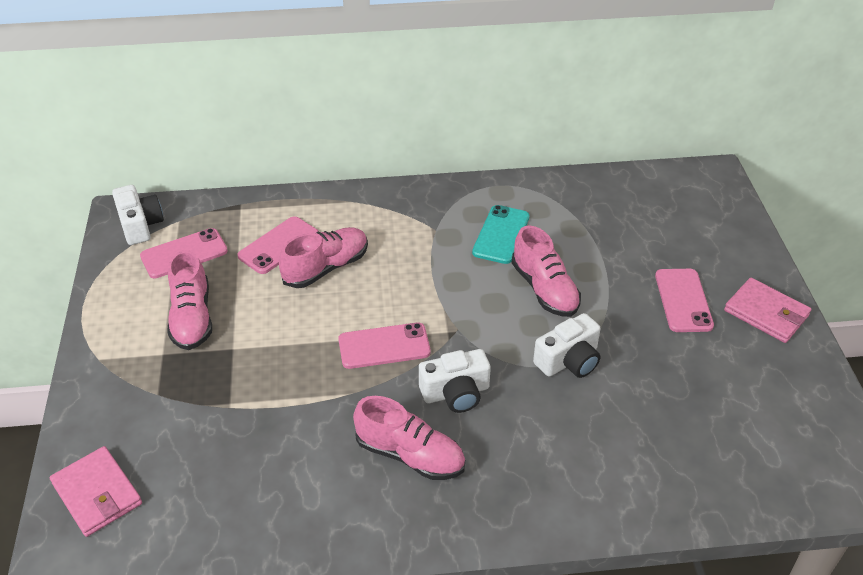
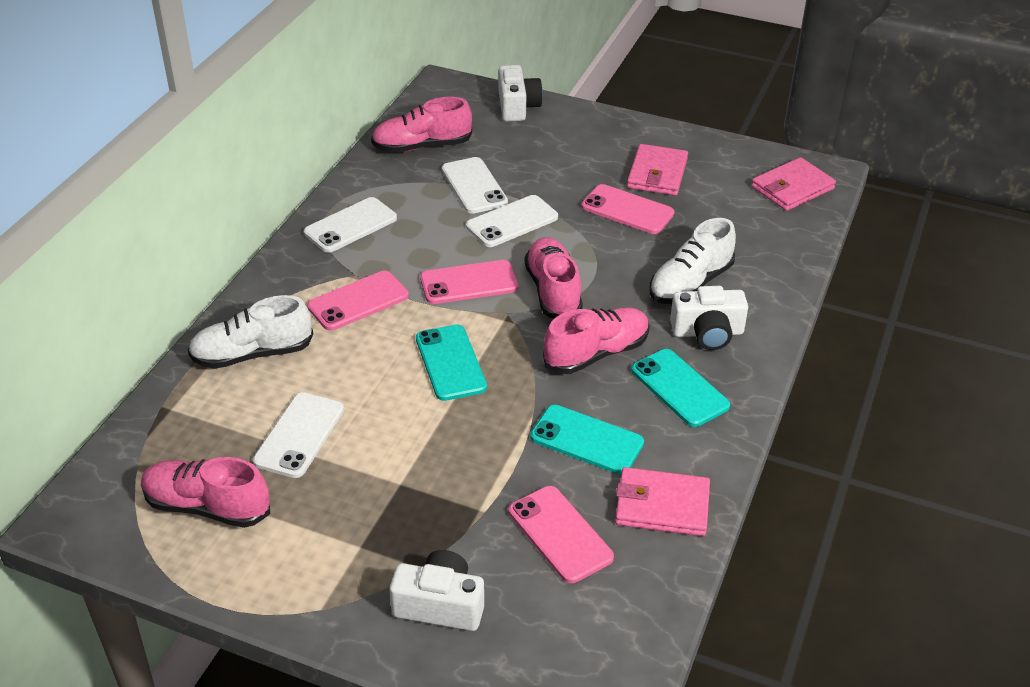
pink wallet: [50,446,142,537] [724,278,811,343] = 2 -> [615,467,710,536] [627,144,688,196] [752,157,836,211] = 3
turquoise phone: [472,205,529,264] = 1 -> [416,324,487,401] [530,405,644,474] [631,349,730,427] = 3
white phone: none = 0 -> [253,392,344,478] [304,197,397,253] [442,157,508,214] [466,195,558,247] = 4
white shoe: none = 0 -> [188,295,313,369] [649,218,736,304] = 2

